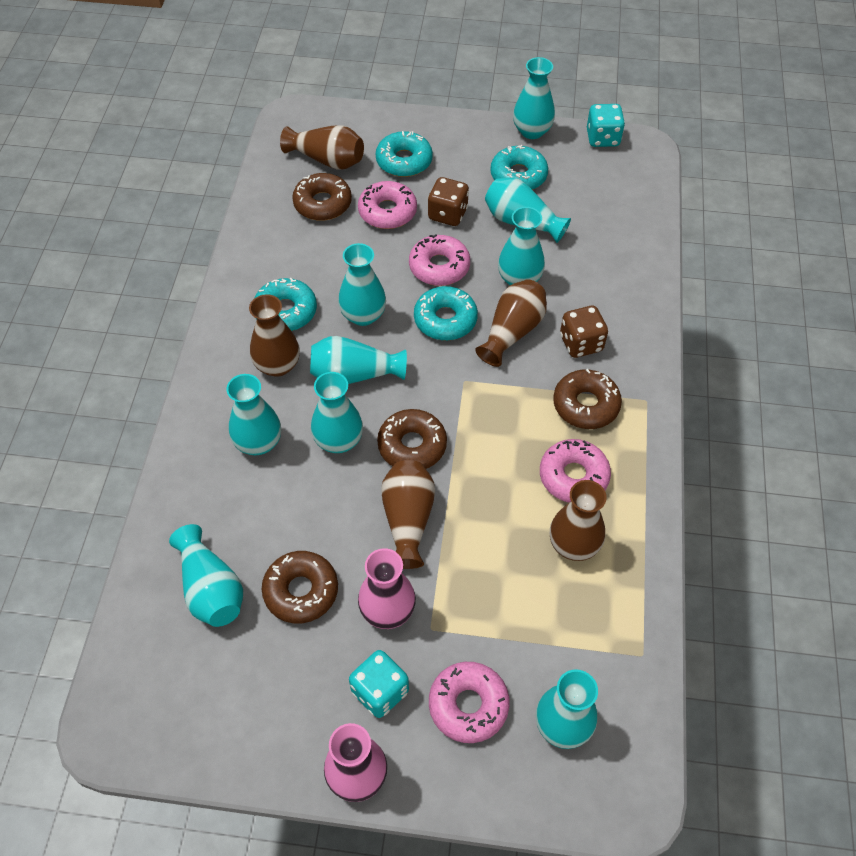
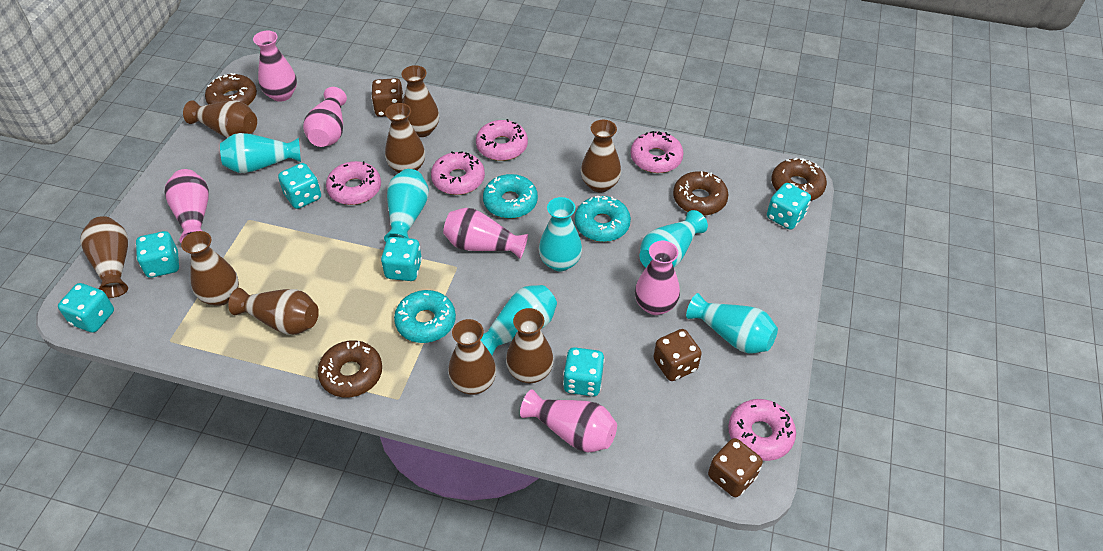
brown dice: [428,177,469,226] [560,306,608,358] = 2 -> [371,78,404,117] [654,329,702,381] [708,438,763,497] = 3
brown vase: [249,294,300,377] [280,125,364,169] [381,460,435,569] [475,279,547,367] [550,480,607,561] = 5 -> [80,216,128,298] [181,231,239,306] [183,100,257,138] [228,288,319,335] [385,103,425,173] [402,65,439,137] [448,319,496,395] [506,308,554,383] [581,120,621,193] = 9
pink donut: [358,181,417,229] [409,235,470,286] [429,662,510,743] [540,439,611,503] = 4 -> [326,161,381,205] [431,151,485,195] [476,119,528,161] [631,131,684,173] [728,399,796,461] = 5
pink vase: [324,723,387,802] [358,548,416,629] = 2 -> [164,169,209,243] [253,31,297,102] [303,87,347,147] [443,208,528,259] [520,389,617,452] [635,241,680,315] = 6
turquoise dice: [349,650,409,718] [587,104,625,147] = 2 -> [58,283,114,333] [136,231,179,278] [278,163,321,209] [381,237,422,281] [563,347,605,396] [767,183,811,230] = 6
turquoise donut: [254,278,317,331] [376,131,433,177] [414,286,478,341] [490,145,548,190] = 4 -> [394,290,456,343] [483,174,538,219] [575,196,631,242] = 3
turquoise vase: [169,524,243,627] [227,374,281,455] [310,336,407,384] [311,372,363,453] [338,243,386,326] [485,178,571,243] [498,207,545,285] [513,57,555,139] [536,669,598,749] = 9 -> [220,133,301,173] [384,169,429,242] [480,285,557,355] [539,197,582,271] [639,210,708,268] [686,293,778,354] = 6

